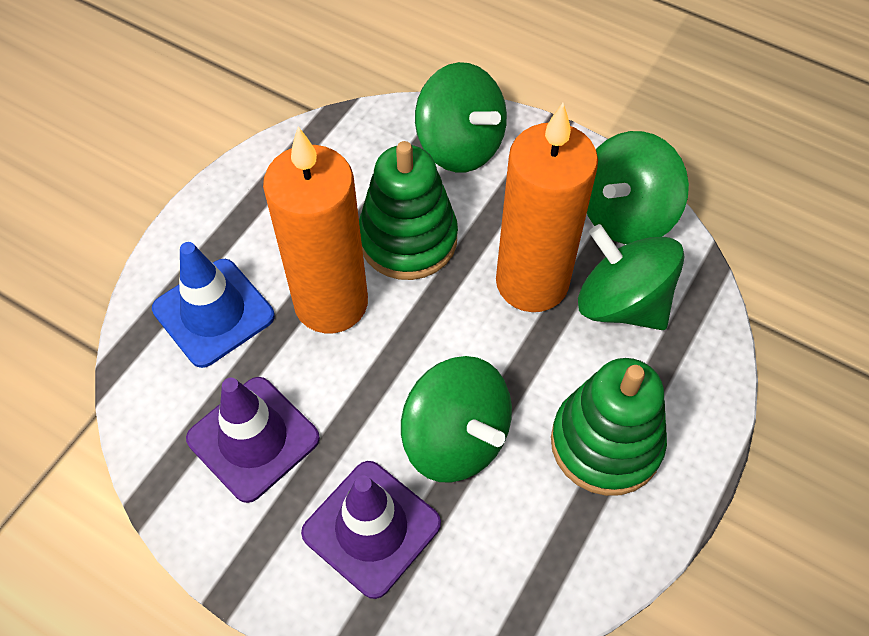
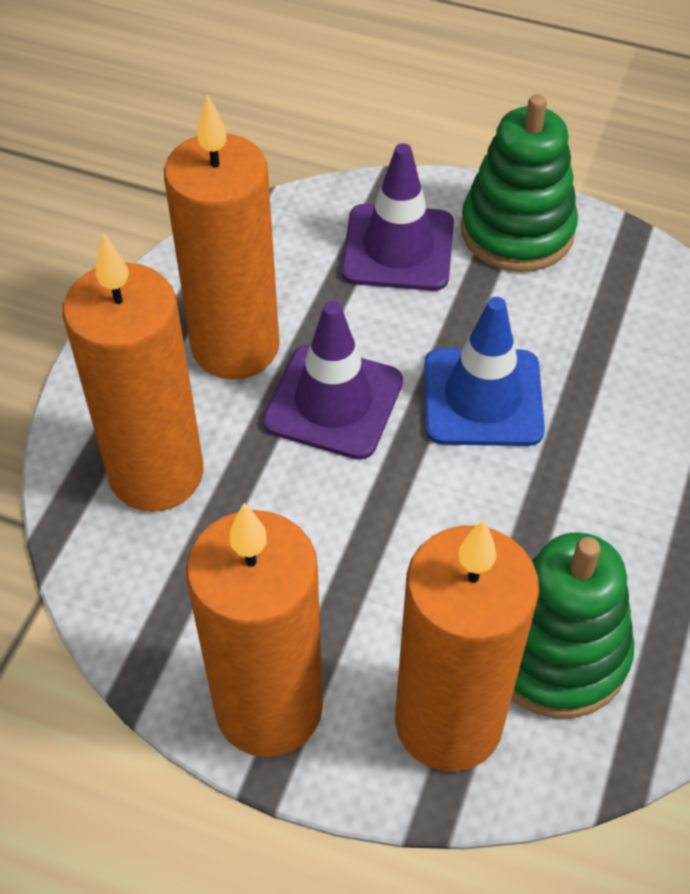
green spinning top: [401,356,512,483] [415,62,507,172] [578,224,685,330] [587,131,689,244] = 4 -> none = 0
orange candle: [263,126,368,334] [496,103,598,312] = 2 -> [63,233,204,512] [164,94,280,379] [186,503,323,757] [395,519,539,772] = 4

